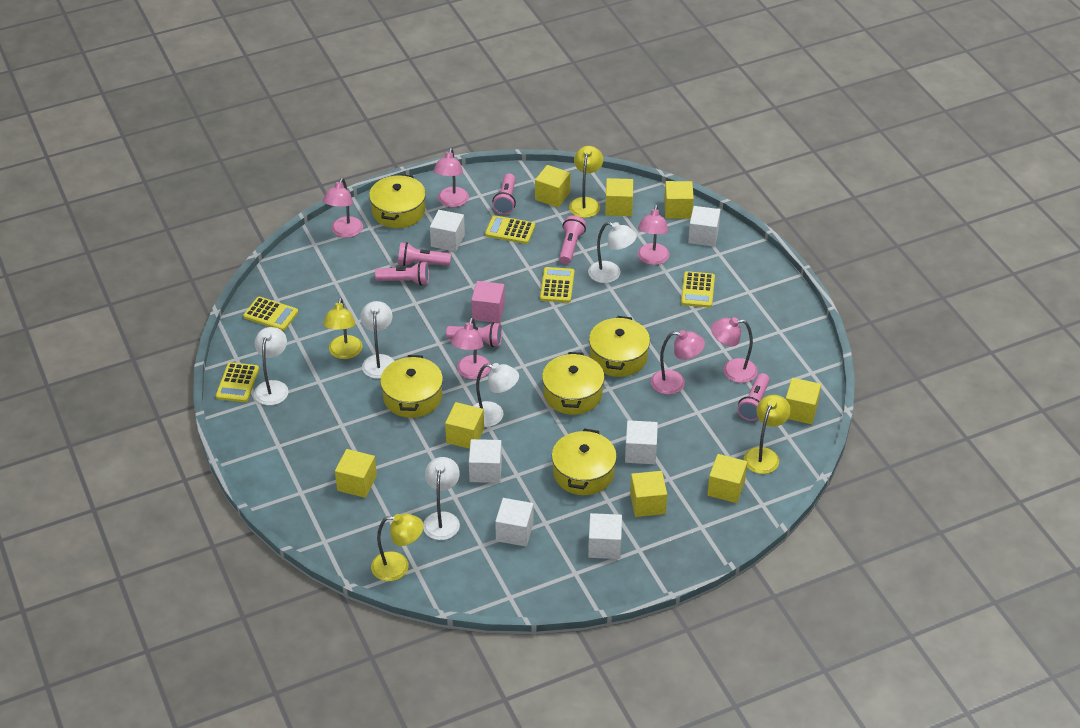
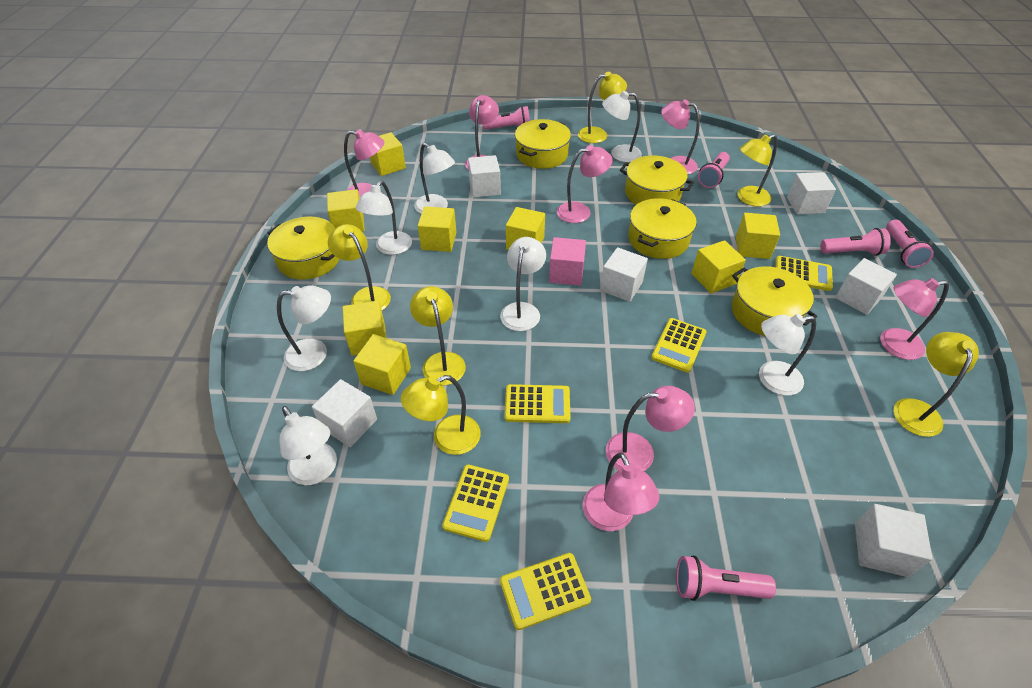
pink flashlight: [375,261,429,286] [398,242,451,266] [446,322,502,347] [492,173,516,215] [559,215,586,264] [737,373,770,421] = 6 -> [483,106,530,130] [676,555,776,601] [698,152,730,188] [820,228,891,256] [886,219,934,268] = 5
pink lamp: [323,178,363,238] [433,148,469,207] [451,318,491,380] [638,205,669,265] [651,330,705,395] [711,317,758,383] = 6 -> [344,129,384,197] [465,95,499,170] [557,145,613,223] [583,453,659,531] [606,386,695,471] [661,99,699,174] [880,278,949,360] = 7
white lamp: [254,327,289,405] [360,301,394,379] [423,457,460,540] [473,363,519,427] [588,222,637,283] = 5 -> [277,285,331,371] [279,406,337,485] [356,181,412,255] [414,143,455,214] [500,237,546,331] [602,91,642,162] [759,314,816,396] = 7
yellow lamp: [323,298,362,359] [371,513,424,581] [569,146,603,218] [744,395,790,474] = 4 -> [328,224,391,310] [401,375,481,455] [410,286,466,386] [578,72,627,143] [737,134,777,206] [894,332,979,437] = 6

